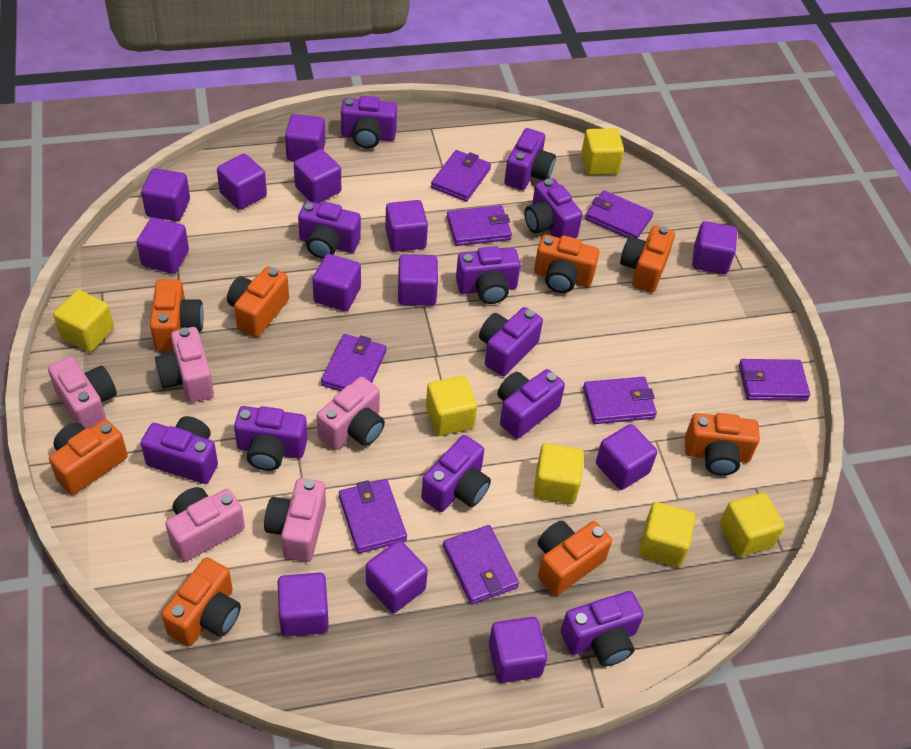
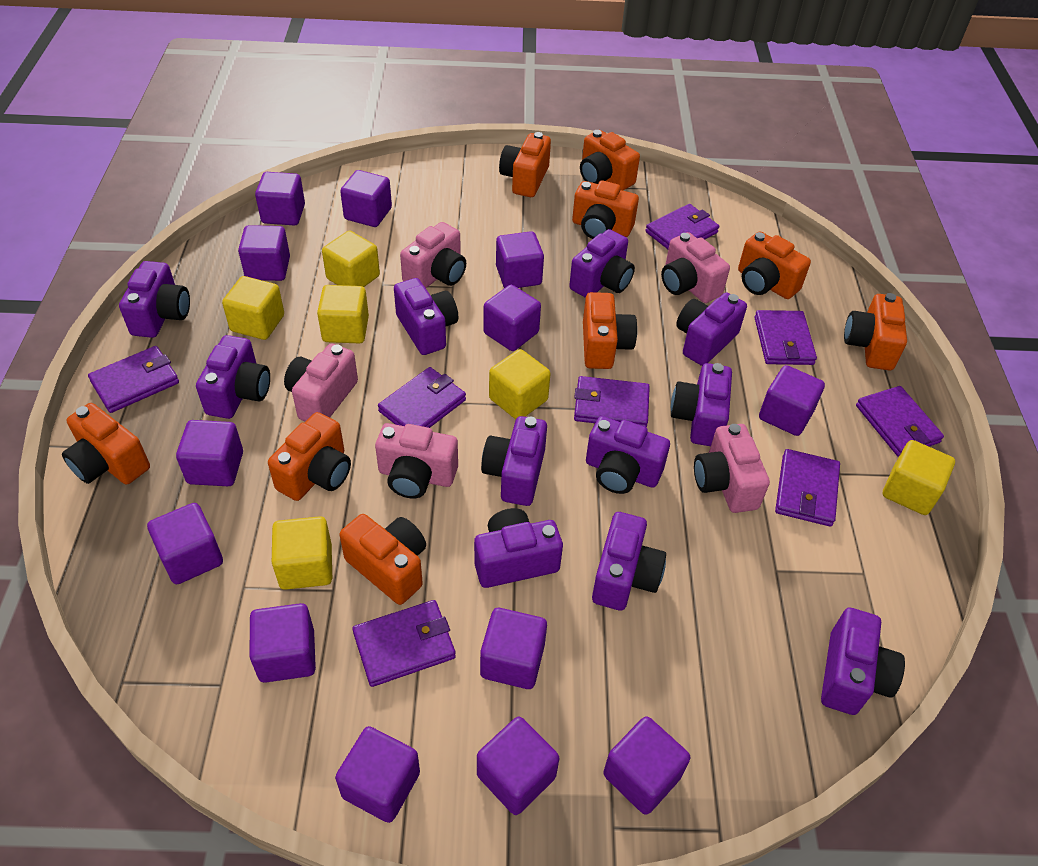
orange camera: [49,419,128,495] [150,279,204,351] [161,557,241,646] [227,266,289,337] [534,235,600,293] [538,520,612,596] [620,225,675,293] [685,413,760,476] = 8 -> [62,403,150,484] [268,412,351,501] [339,514,426,605] [499,132,551,197] [572,180,639,239] [580,130,640,191] [583,292,637,369] [738,231,811,299] [844,293,907,370] = 9

